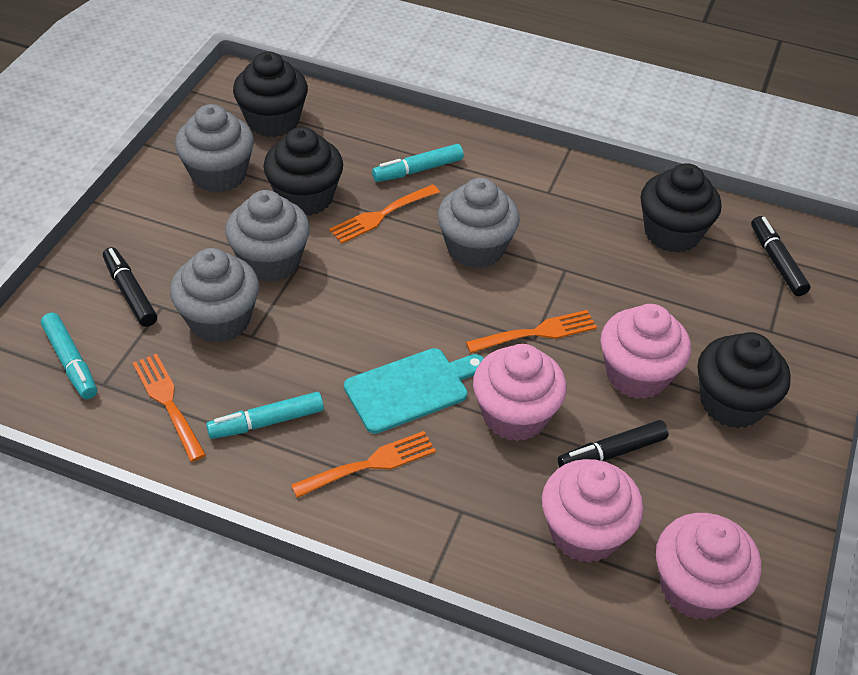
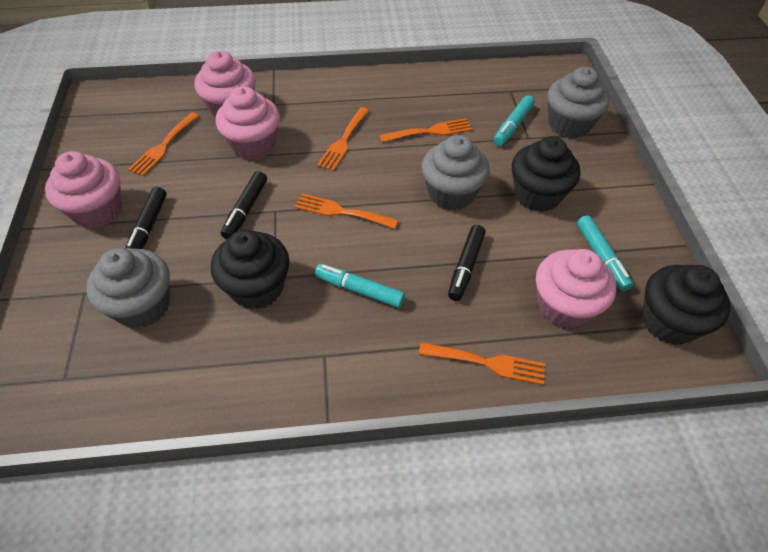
black cupcake: [233,52,308,137] [263,127,343,216] [640,163,721,253] [698,332,791,428] = 4 -> [211,230,289,310] [512,136,580,212] [642,265,731,345] = 3
grey cupcake: [170,248,259,343] [175,104,254,193] [225,190,310,282] [437,178,520,268] = 4 -> [86,248,170,328] [421,135,489,210] [547,67,609,138] = 3
orange fork: [133,353,206,462] [291,431,436,498] [329,184,440,244] [466,310,597,353] = 4 -> [128,112,199,176] [295,193,398,229] [317,107,369,171] [380,118,472,142] [419,342,545,385] = 5
turquoise cutting board: [344,348,484,434] = 1 -> none = 0

